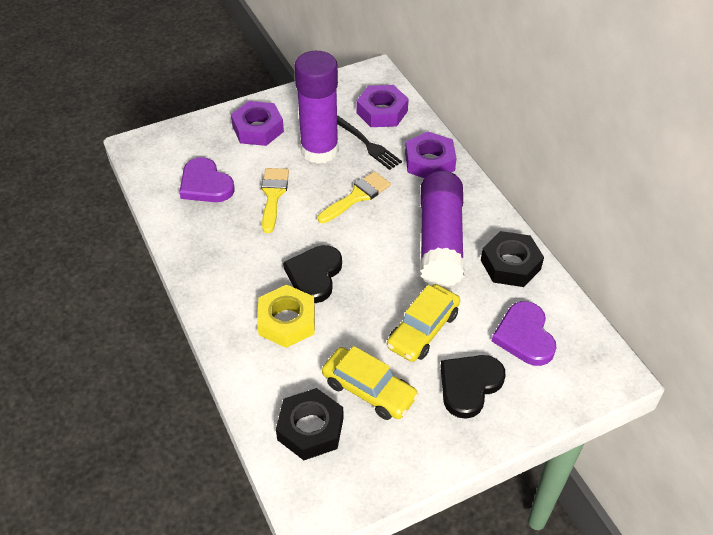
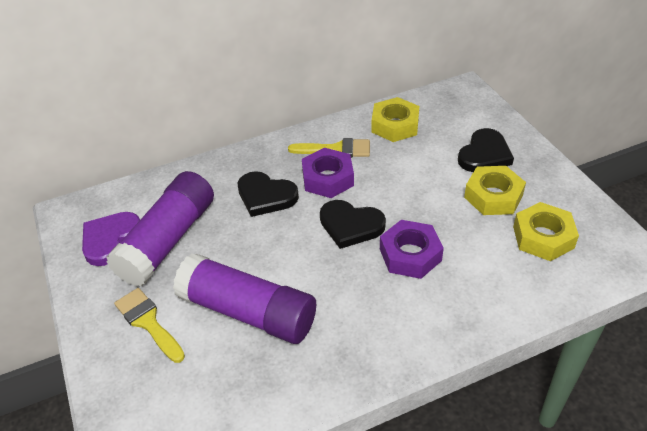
black fork: [337,115,402,170] = 1 -> none = 0
black heart: [283,245,342,303] [441,355,505,419] = 2 -> [238,171,299,217] [320,200,386,249] [458,128,514,172] = 3
black nut: [276,388,344,460] [481,231,544,287] = 2 -> none = 0
purple heart: [179,157,235,202] [492,301,556,366] = 2 -> [82,212,140,266] = 1
purple nut: [231,101,284,146] [357,85,409,127] [405,132,457,178] = 3 -> [302,148,354,198] [380,220,444,279] = 2
yellow car: [322,346,419,420] [387,284,460,362] = 2 -> none = 0
yellow nut: [257,285,315,348] = 1 -> [371,97,419,142] [464,166,526,215] [513,202,579,261] = 3

